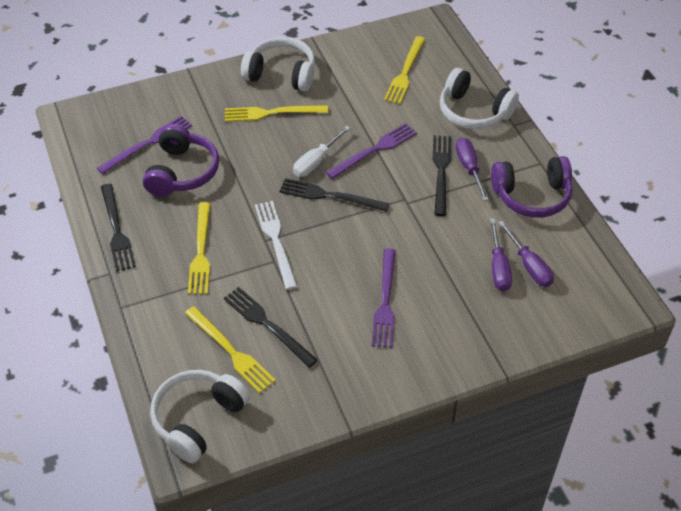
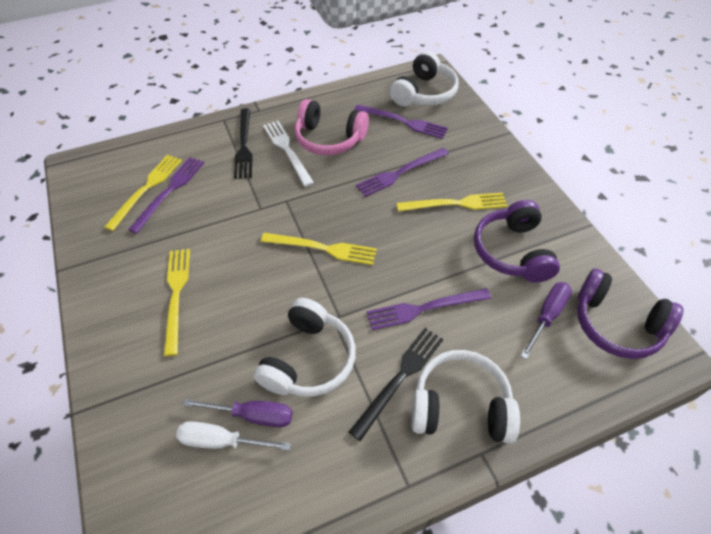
black fork: [101,184,136,272] [224,287,318,368] [279,178,390,212] [433,135,451,216] = 4 -> [234,108,253,179] [349,328,443,441] = 2
pink headphones: none = 0 -> [295,99,369,155] = 1
purple fork: [97,116,192,174] [326,123,417,179] [371,248,396,348] = 3 -> [128,157,204,234] [354,104,448,139] [356,148,449,197] [366,288,491,330] = 4
purple screwdriver: [455,137,489,201] [490,218,512,291] [498,221,554,287] = 3 -> [183,399,292,427] [521,282,572,359] = 2

